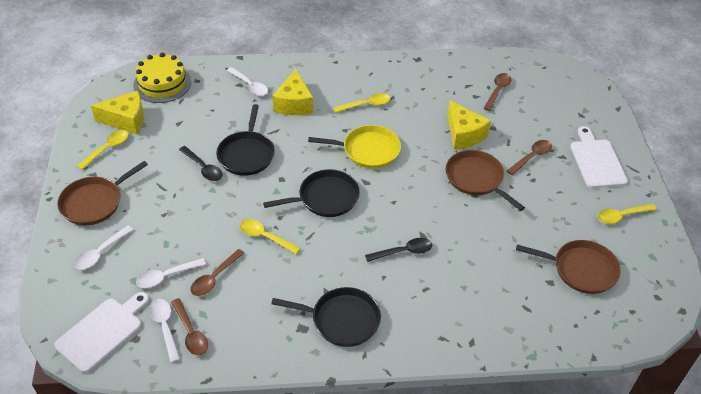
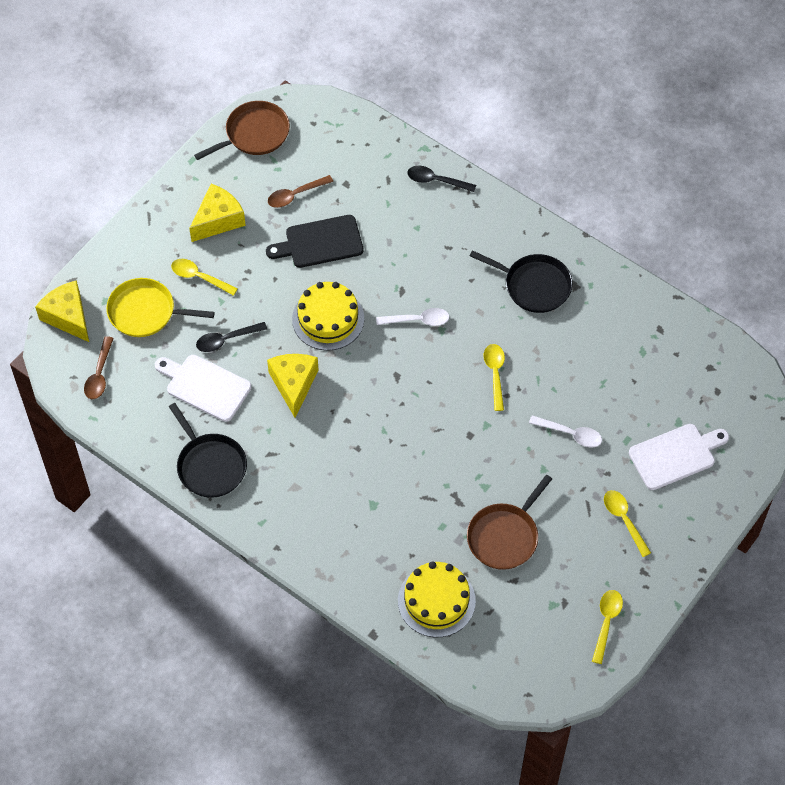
black cutting board: none = 0 -> [266,215,364,268] = 1
black pan: [216,104,275,176] [263,169,360,217] [271,287,381,347] = 3 -> [169,403,247,498] [470,250,573,313] = 2
brown pan: [57,161,148,225] [446,150,525,211] [516,240,621,294] = 3 -> [194,101,290,160] [467,475,552,570] = 2
brown spoon: [171,298,208,355] [191,249,245,296] [483,73,511,111] [507,140,552,175] = 4 -> [84,336,114,399] [268,175,333,208] = 2
white spoon: [75,226,133,270] [136,258,206,288] [149,299,180,363] [227,67,268,96] = 4 -> [376,308,449,326] [529,415,602,447] = 2
yellow cake: [133,53,191,103] = 1 -> [292,282,364,351] [398,561,476,637] = 2

